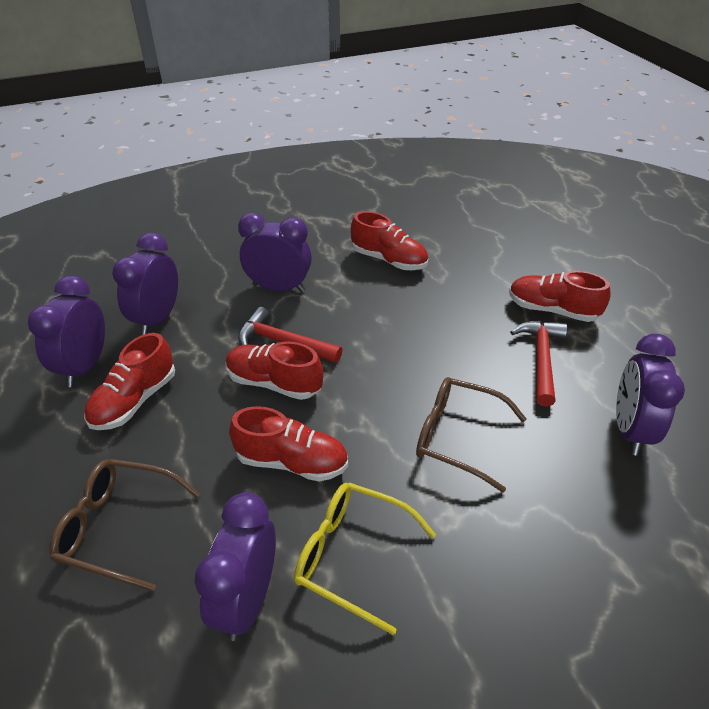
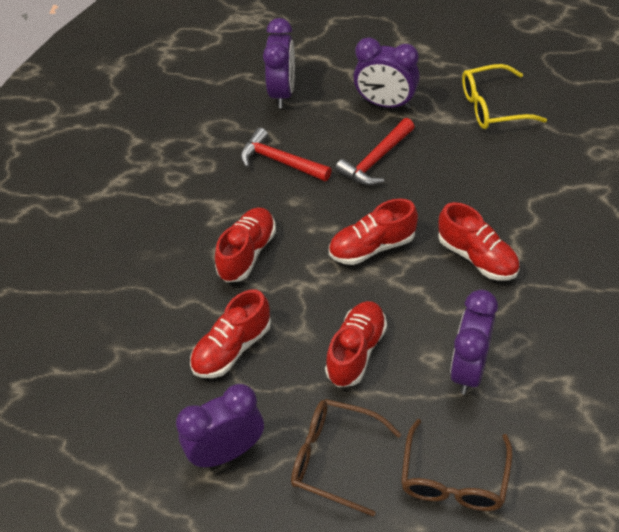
purple clock: [28,275,105,387] [112,233,178,335] [195,492,276,641] [238,213,312,292] [616,334,685,456] = 5 -> [176,384,264,468] [263,18,295,108] [353,37,420,109] [450,290,498,394] = 4

